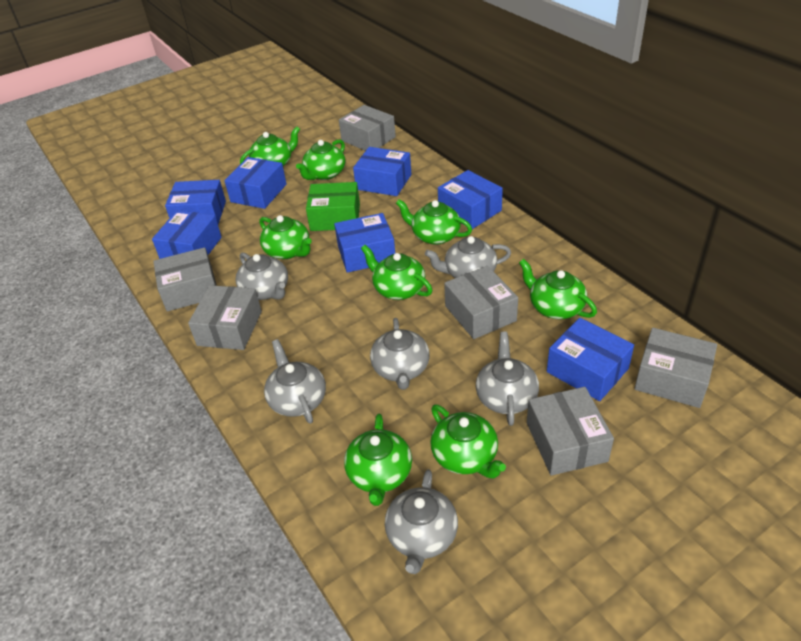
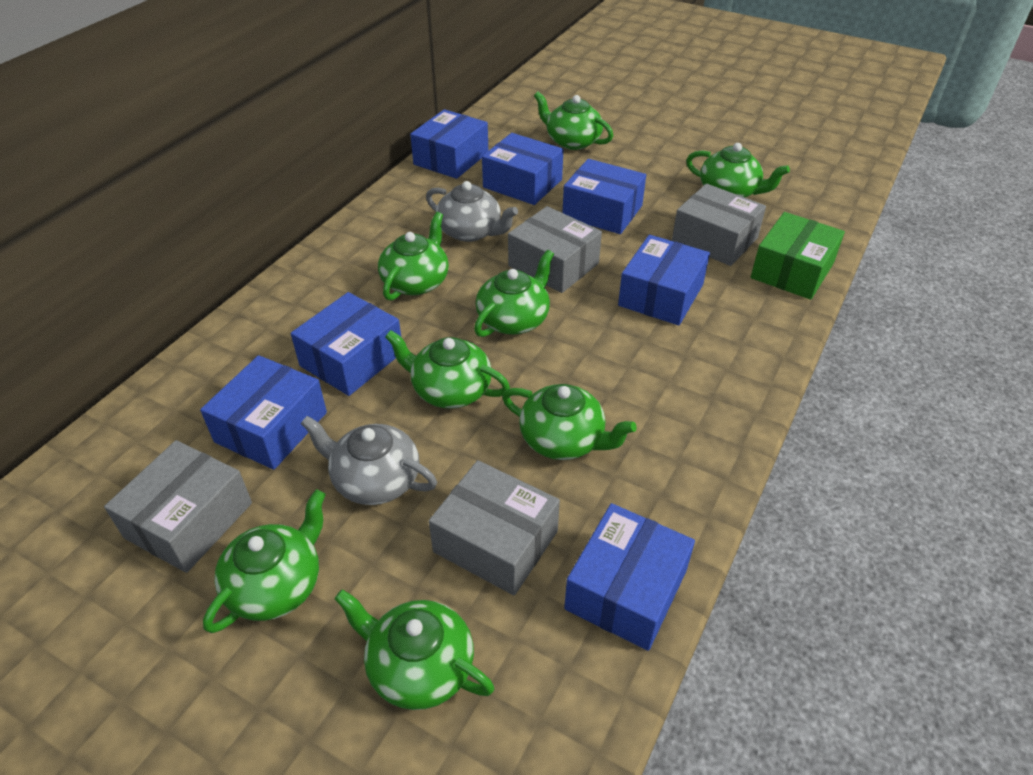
grey box: [153,247,216,312] [188,285,262,350] [339,105,396,151] [444,266,518,339] [527,387,614,476] [634,328,717,408] = 6 -> [104,440,252,573] [429,460,560,595] [508,206,602,293] [672,184,766,266] = 4
grey teapot: [236,252,288,300] [264,339,326,424] [370,318,430,390] [385,469,458,574] [425,236,511,278] [476,332,539,426] = 6 -> [300,416,437,505] [426,181,518,242] = 2

